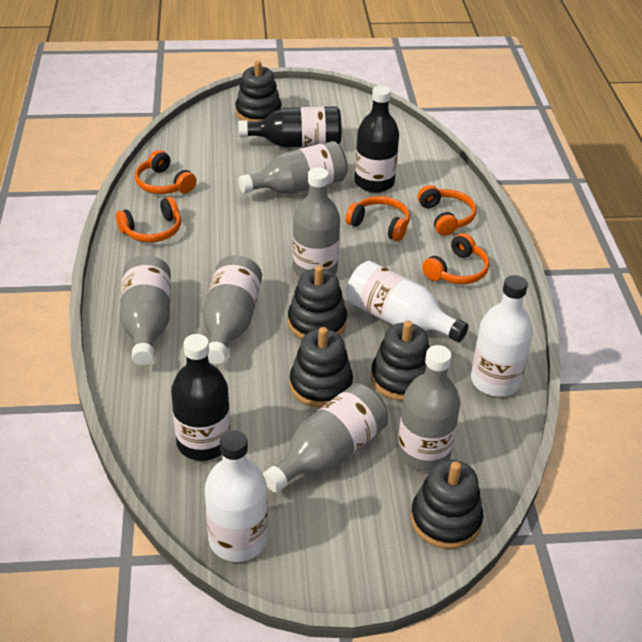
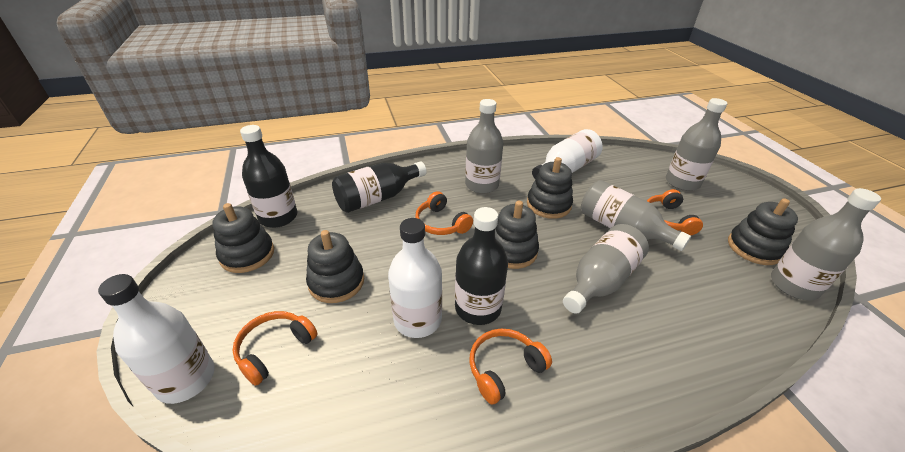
grey bottle: [120,255,171,365] [203,255,262,364] [238,141,348,194] [263,384,388,493] [293,167,340,277] [397,345,460,472] = 6 -> [465,99,503,194] [563,224,649,314] [581,180,691,251] [666,98,727,191] [771,188,881,300] = 5
orange headphones: [116,197,181,242] [135,150,196,194] [345,196,410,241] [418,185,476,236] [422,233,489,284] = 5 -> [232,311,318,386] [415,191,473,235] [469,329,552,405] [647,189,703,235] = 4

